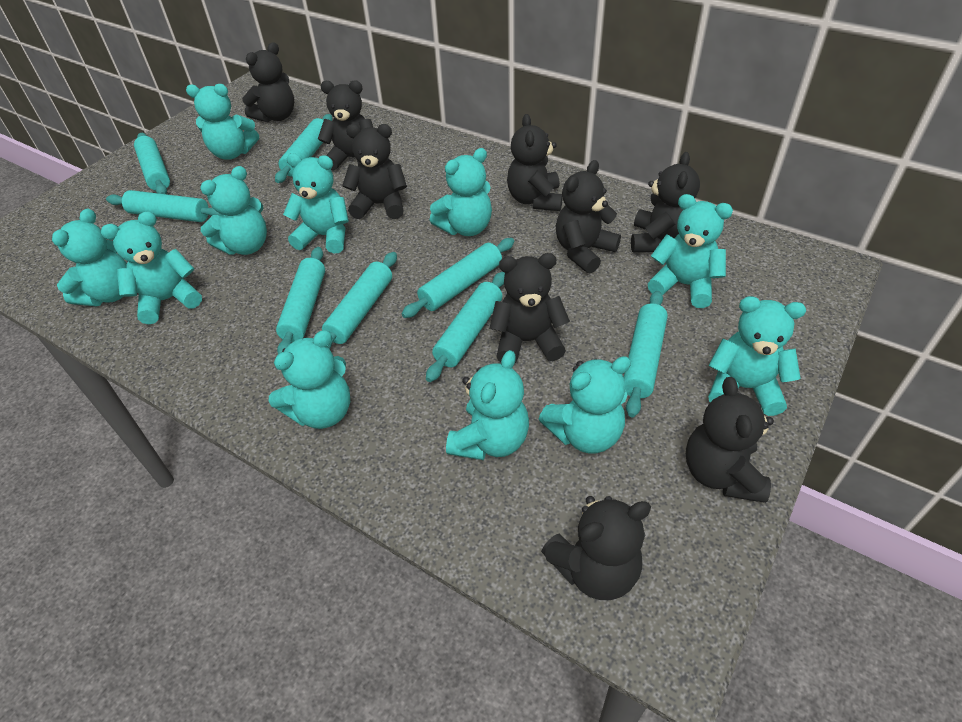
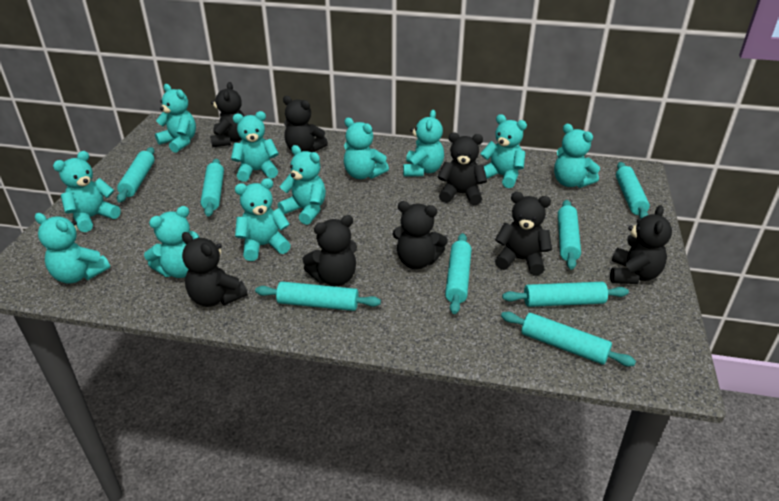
black teddy bear: [242,42,294,122] [318,80,373,171] [342,124,407,219] [489,253,570,363] [507,114,563,211] [541,496,651,600] [556,160,621,274] [631,152,700,252] [686,377,774,503] = 9 -> [182,232,248,307] [210,82,245,147] [283,96,328,153] [302,215,357,286] [393,201,448,269] [437,133,487,205] [495,192,552,275] [610,205,672,284] = 8

